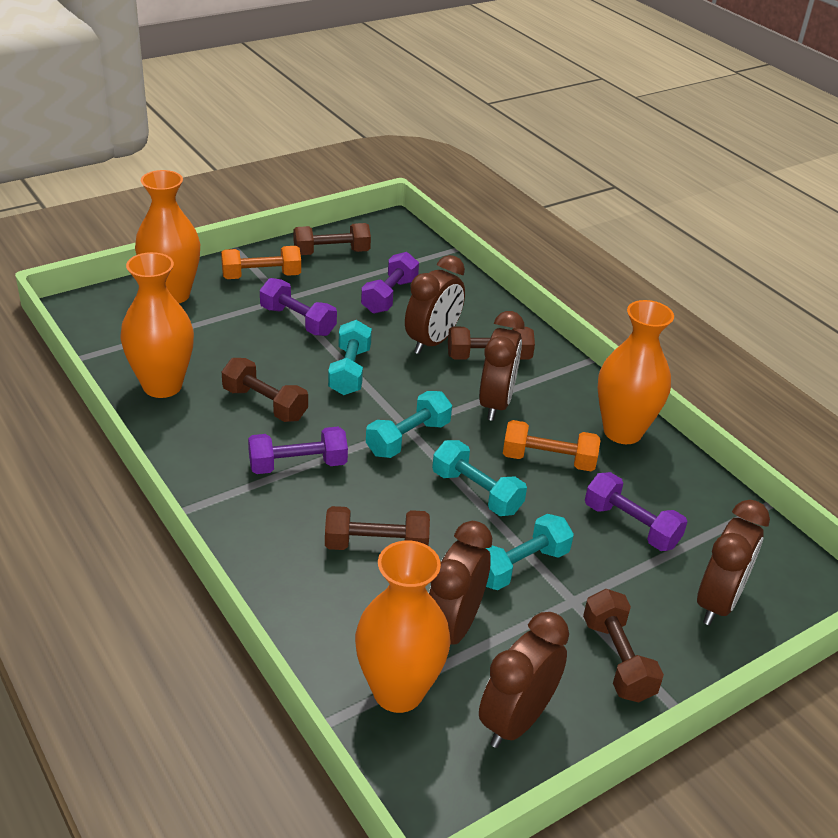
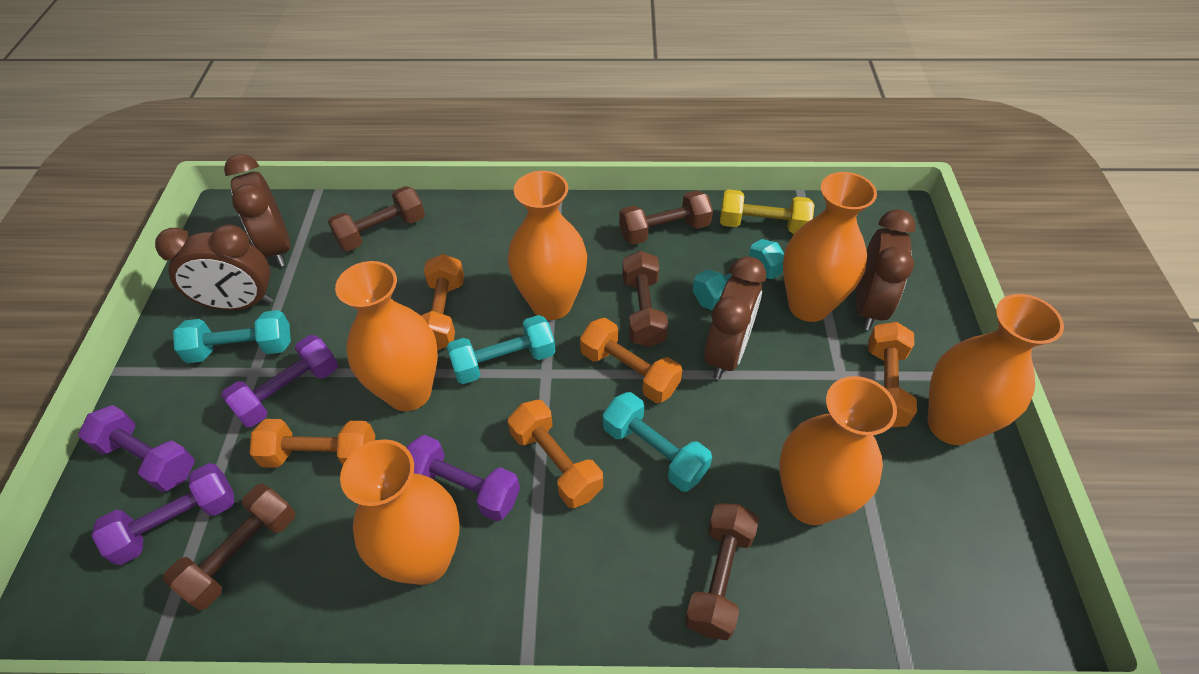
brown clock: [405,255,465,354] [429,521,492,645] [479,311,524,421] [479,612,569,748] [697,500,770,625] = 5 -> [155,224,273,310] [224,154,291,267] [704,256,766,379] [855,209,915,330] = 4
orange dumbbell: [221,246,301,279] [503,420,600,471] = 2 -> [250,419,375,468] [420,254,464,350] [508,400,603,508] [580,318,682,403] [868,322,917,428] = 5
orange vase: [121,252,194,398] [135,170,200,303] [355,541,451,713] [598,300,674,444] = 4 -> [335,261,438,411] [340,439,459,585] [508,171,587,320] [779,376,897,525] [783,172,877,322] [928,294,1064,445] = 6
yellow dumbbell: none = 0 -> [720,189,814,234] = 1

